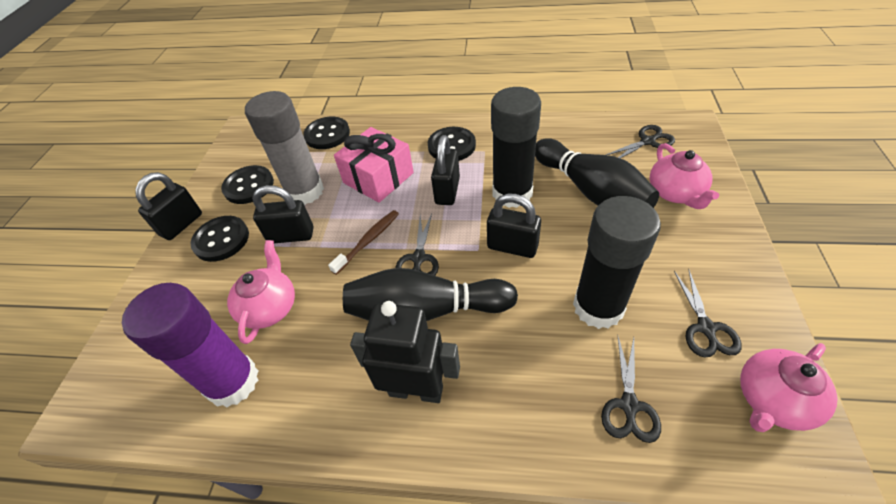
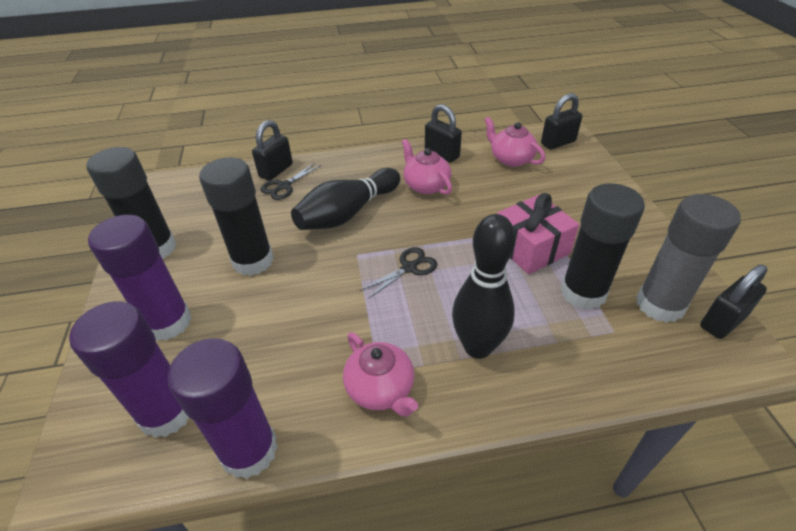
black button: [190,216,249,262] [221,165,274,204] [303,117,350,149] [428,127,476,161] = 4 -> none = 0
black glue stick: [491,87,541,208] [573,196,661,329] = 2 -> [86,147,176,259] [199,157,274,276] [560,183,645,310] = 3
black robot: [350,301,460,403] = 1 -> none = 0
black scissors: [395,213,439,276] [601,337,661,443] [606,125,675,158] [674,269,742,358] = 4 -> [260,162,322,200] [360,247,437,299] = 2
brown toothbrush: [328,210,399,275] = 1 -> none = 0
purple glue stick: [122,283,258,408] = 1 -> [69,301,190,438] [88,215,192,341] [168,338,278,479] = 3

